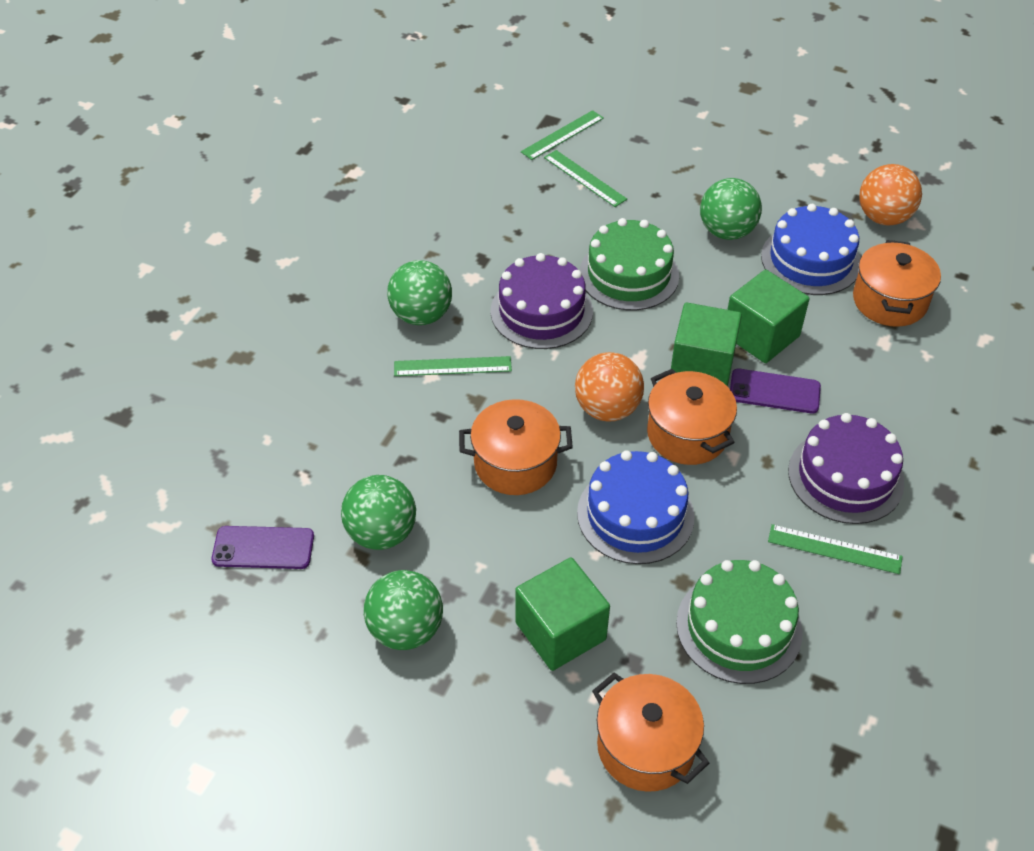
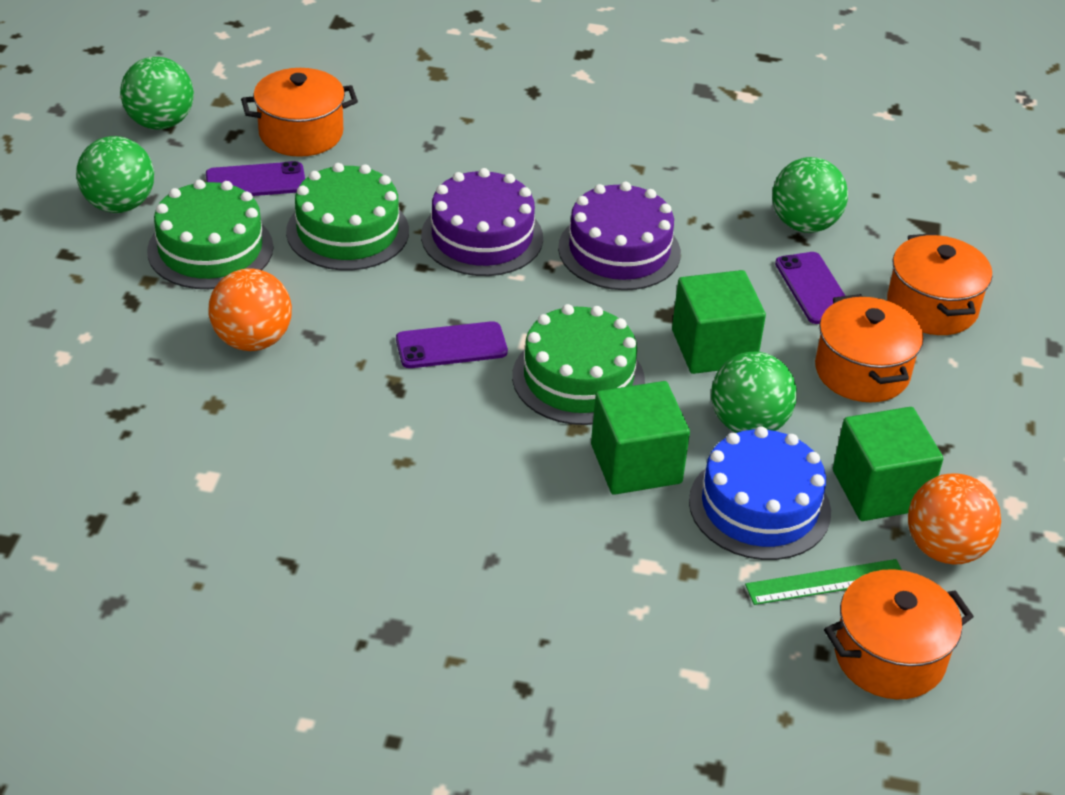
blue cake: [577,450,695,564] [761,204,860,295] = 2 -> [689,426,831,560] = 1
green cake: [579,218,679,310] [676,560,803,684] = 2 -> [147,180,273,289] [286,163,409,270] [512,304,645,425] = 3
green ruler: [394,356,512,376] [521,110,604,160] [544,150,627,207] [768,524,903,574] = 4 -> [745,559,902,605] = 1
purple phone: [211,526,314,569] [730,369,821,414] = 2 -> [206,161,305,196] [396,321,508,368] [775,252,845,324] = 3

